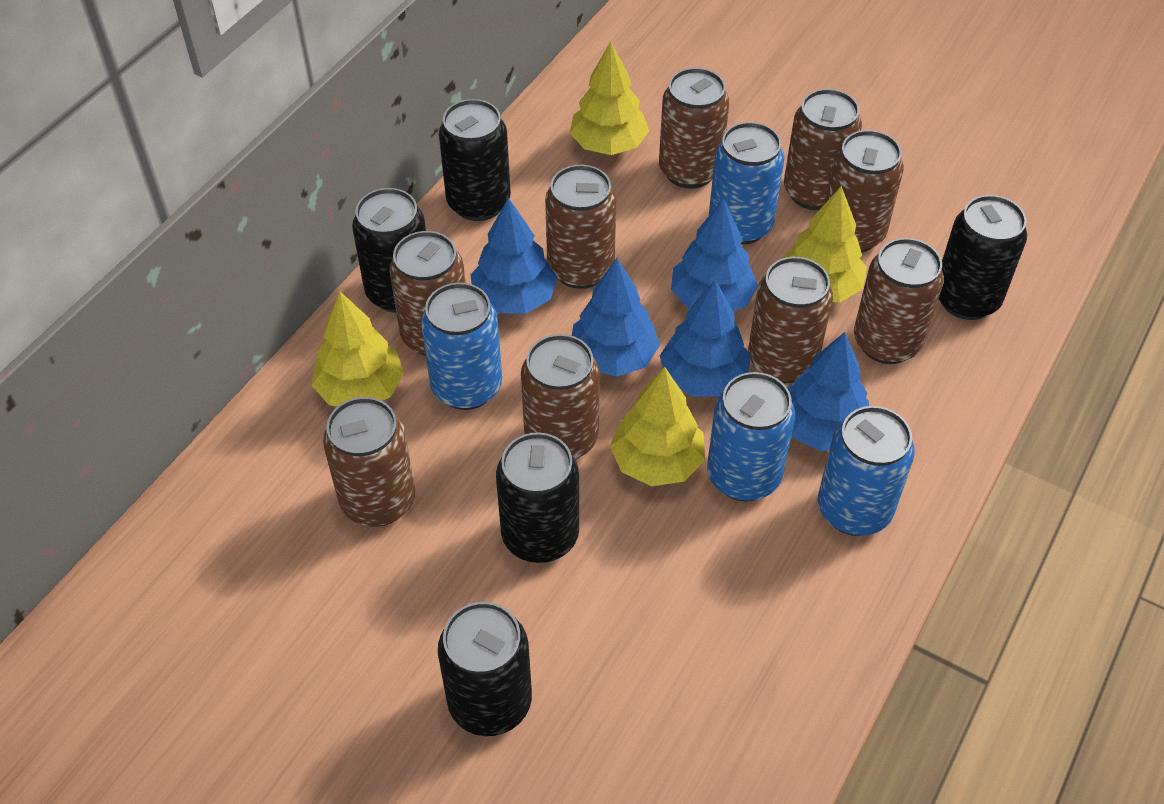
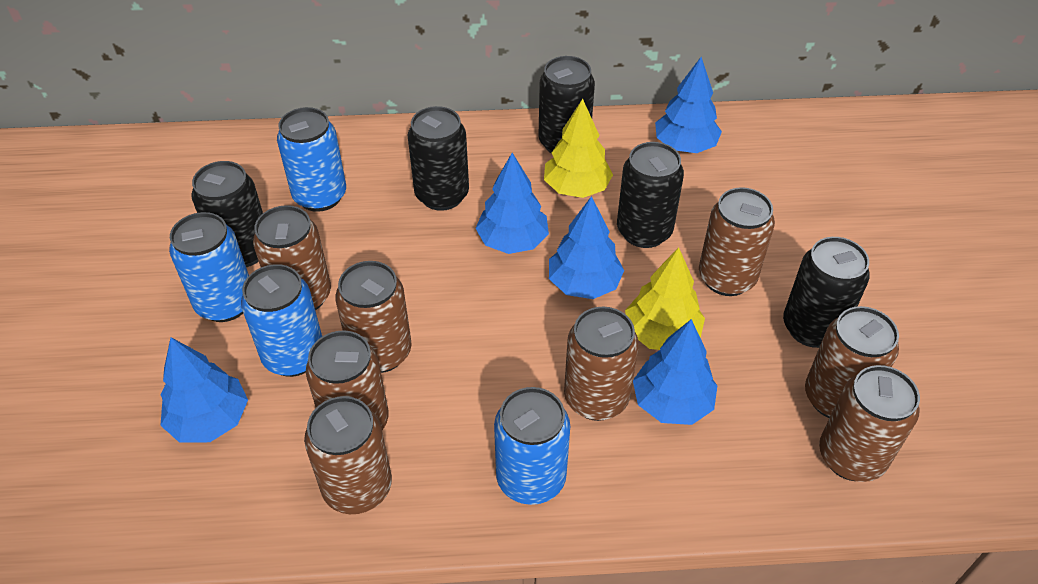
brown can: [323,397,415,527] [389,231,465,356] [521,334,600,460] [545,165,616,289] [659,68,729,189] [748,257,833,383] [784,89,862,210] [825,130,904,252] [854,238,944,364] = 9 -> [253,205,331,310] [304,396,392,514] [306,330,388,430] [335,261,412,373] [564,307,639,421] [699,187,775,296] [805,306,899,418] [819,365,920,482] = 8
yellow tree: [311,292,404,407] [570,42,649,155] [610,367,705,486] [783,186,867,303] = 4 -> [544,99,613,198] [625,248,705,350] = 2

